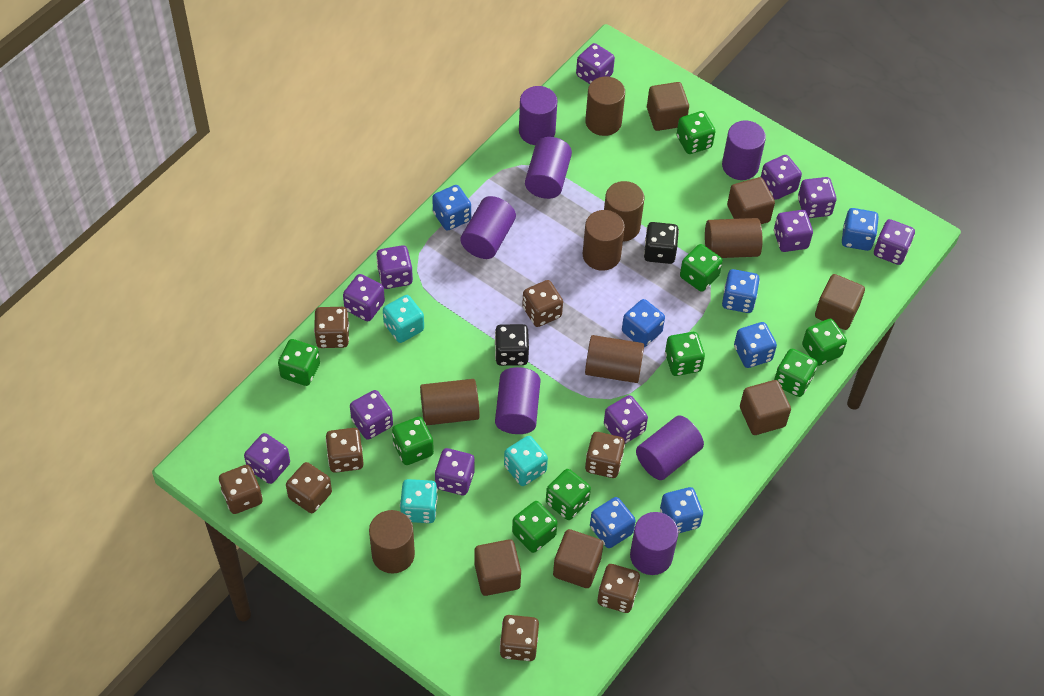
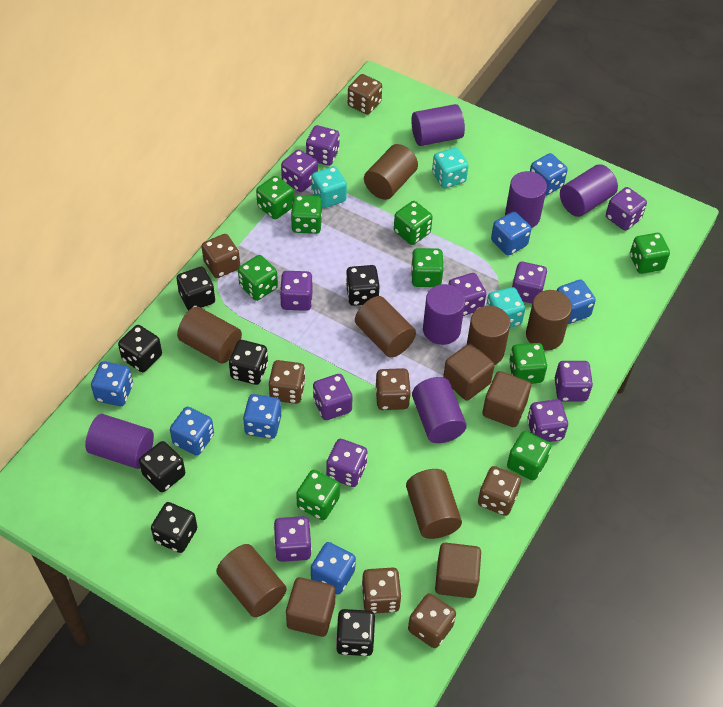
black dice: [495,324,529,366] [644,222,679,264] = 2 -> [118,325,162,372] [139,441,185,492] [151,502,197,553] [176,267,215,311] [229,340,268,385] [336,609,375,656] [346,265,379,306] = 7
brown cube: [474,539,521,596] [553,529,603,588] [647,82,689,131] [727,177,775,224] [740,380,791,435] [815,274,865,330] = 6 -> [286,577,335,637] [435,543,481,598] [443,343,495,401] [482,371,531,427] = 4
brown dice: [219,465,263,514] [286,462,332,513] [314,307,349,348] [326,428,364,473] [500,615,539,661] [522,280,563,327] [585,432,625,478] [598,564,640,613] = 8 -> [202,234,240,278] [268,360,305,404] [348,74,382,115] [362,568,402,614] [376,368,411,410] [408,593,456,648] [478,466,521,516] = 7
purple cylinder: [460,196,516,259] [495,367,541,434] [519,86,557,145] [525,137,572,199] [630,512,678,575] [636,416,704,480] [722,120,766,180] = 7 -> [85,414,154,469] [411,104,465,146] [412,377,467,443] [423,284,465,345] [505,171,547,228] [560,164,618,217] = 6

